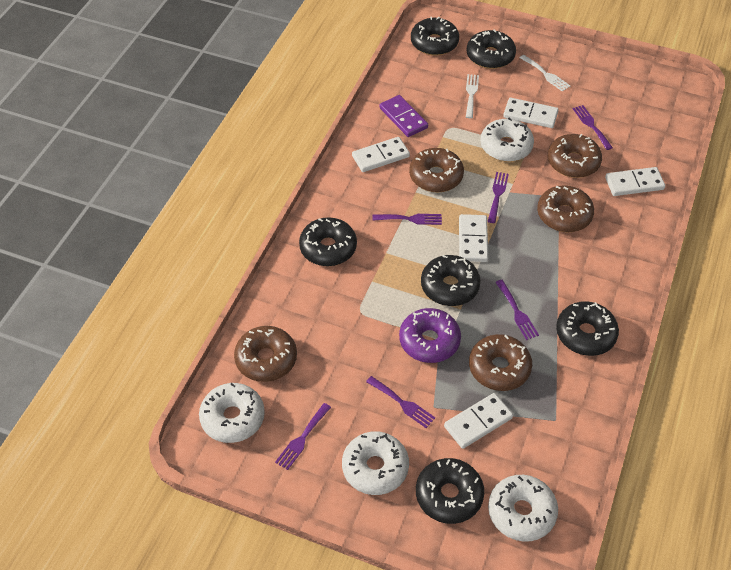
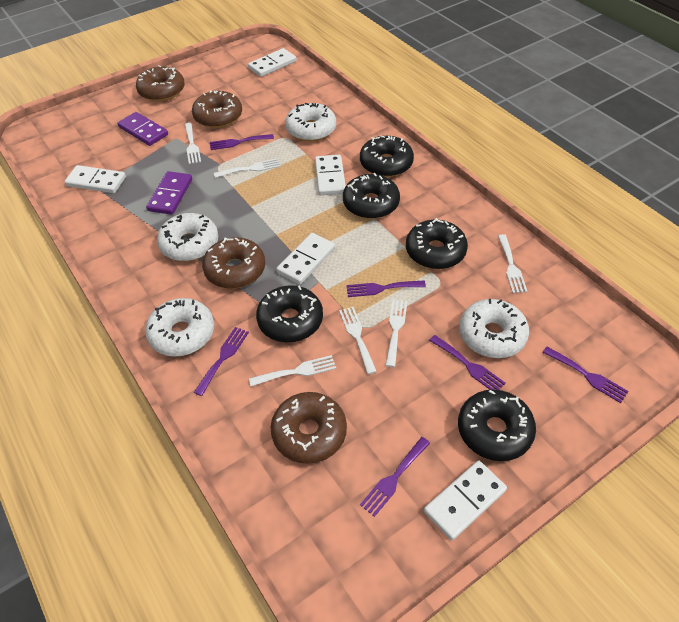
black donut: [299,217,357,266] [411,17,459,56] [416,458,484,524] [421,255,481,306] [467,29,516,69] [556,301,619,356] = 6 -> [256,285,323,342] [343,173,400,219] [360,136,414,177] [406,218,468,269] [458,389,536,461] = 5
brown donut: [234,326,297,382] [409,148,464,192] [469,334,532,391] [537,185,594,232] [548,134,602,178] = 5 -> [136,65,185,102] [192,90,242,128] [202,237,265,289] [271,392,347,464] = 4
purple domino: [380,95,428,137] = 1 -> [117,112,168,146] [146,171,192,215] = 2
purple donut: [399,308,461,363] = 1 -> none = 0
white fork: [466,74,479,118] [520,55,570,92] = 2 -> [185,123,201,164] [214,158,281,178] [249,355,336,386] [339,307,377,374] [385,300,408,367] [498,234,528,293] = 6

